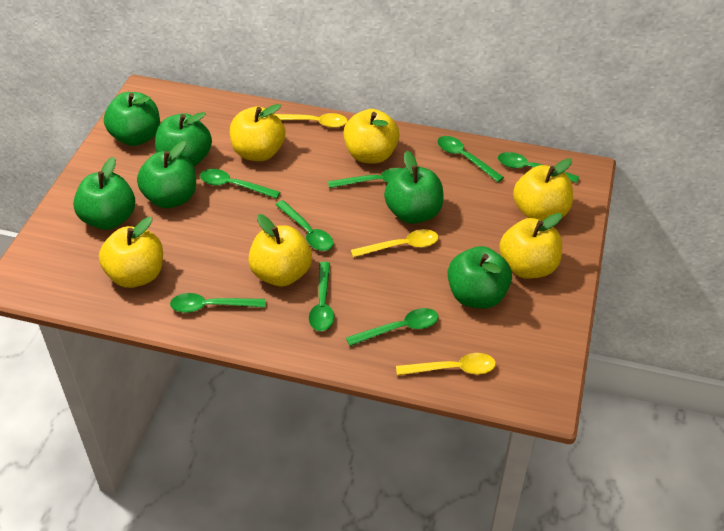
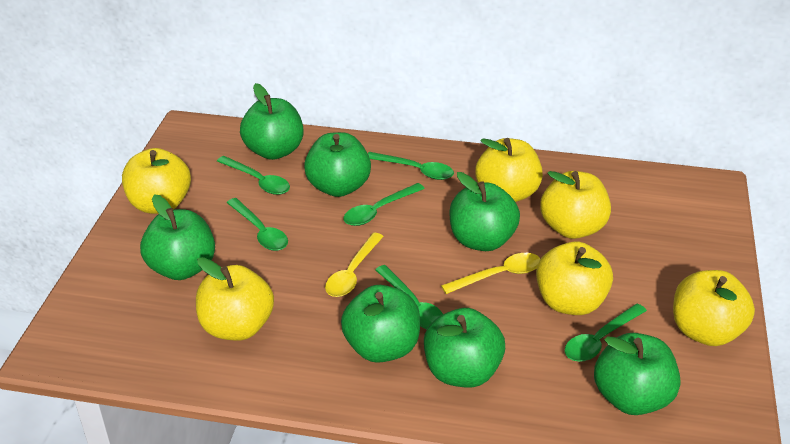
green apple: [73,157,135,230] [104,92,160,146] [137,141,196,208] [155,112,212,167] [384,151,444,224] [448,246,512,309] = 6 -> [140,194,215,280] [240,83,304,160] [304,132,371,197] [341,285,420,363] [424,308,505,388] [449,172,520,251] [594,333,680,415] = 7
green spoon: [170,293,265,313] [200,169,280,199] [275,200,333,251] [309,262,334,331] [328,168,403,188] [346,308,439,346] [437,136,504,182] [498,152,579,183] = 8 -> [217,156,290,195] [227,198,288,251] [343,183,425,226] [368,152,454,180] [375,265,443,329] [565,304,647,362] = 6
yellow spoon: [275,113,347,128] [351,229,439,257] [396,353,496,376] = 3 -> [325,233,384,297] [441,253,540,294] = 2

